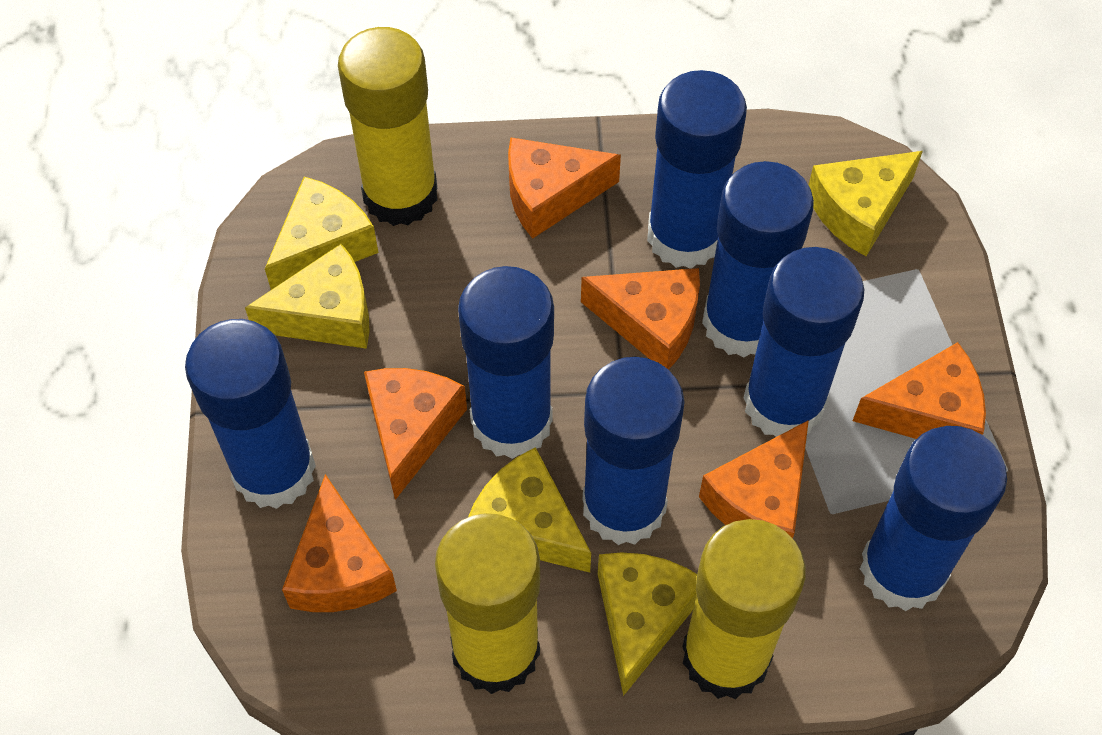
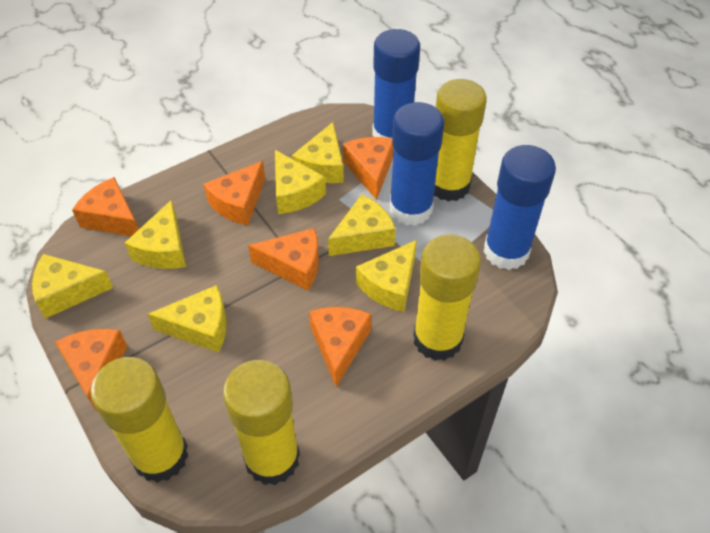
blue glue stick: [185,319,316,509] [458,266,554,459] [582,357,684,545] [647,70,747,269] [702,161,814,358] [744,247,864,437] [860,426,1007,611] = 7 -> [372,29,420,138] [390,102,444,226] [484,145,556,270] = 3
yellow cheese: [245,243,370,349] [265,177,378,290] [468,447,591,573] [598,552,697,696] [808,151,923,256] = 5 -> [32,254,113,319] [125,200,186,269] [148,285,227,353] [275,150,326,214] [292,122,344,183] [328,194,396,256] [356,240,417,312] = 7
yellow glue stick: [338,27,438,226] [435,513,540,694] [682,519,806,699] = 3 -> [91,357,188,483] [223,360,300,485] [413,234,481,361] [434,79,487,202] = 4

